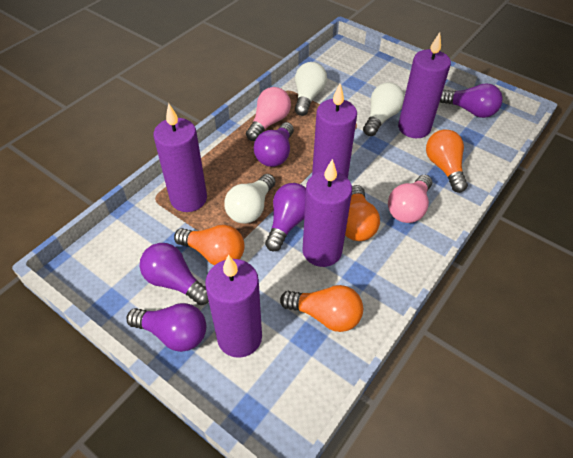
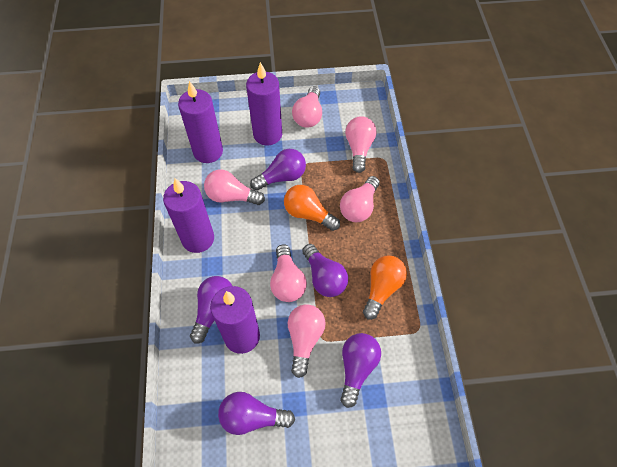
orange light bulb: [174,225,245,265] [280,285,363,332] [345,185,380,241] [426,129,468,193] = 4 -> [284,185,340,231] [363,255,407,320] = 2
pink light bulb: [246,87,291,141] [388,175,432,223] = 2 -> [204,170,265,205] [270,244,307,302] [288,304,325,378] [292,86,322,128] [340,176,380,222] [345,116,376,173] = 6
purple candle: [154,103,207,212] [205,255,262,358] [303,159,352,267] [312,84,357,178] [398,32,451,138] = 5 -> [163,178,214,253] [178,81,223,163] [210,286,260,354] [246,62,282,146] = 4
white light bulb: [224,174,276,224] [295,62,327,116] [363,82,405,136] = 3 -> none = 0

